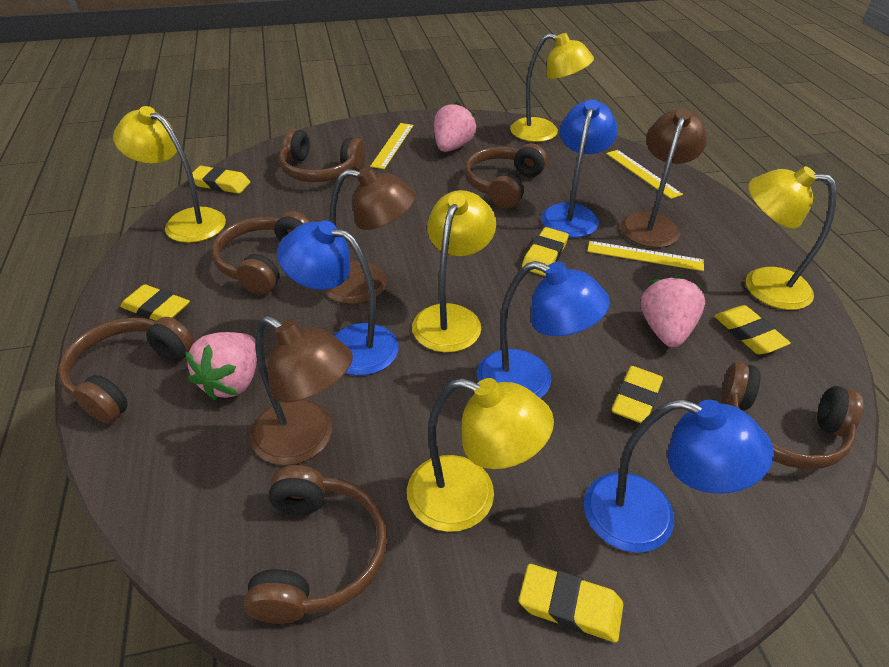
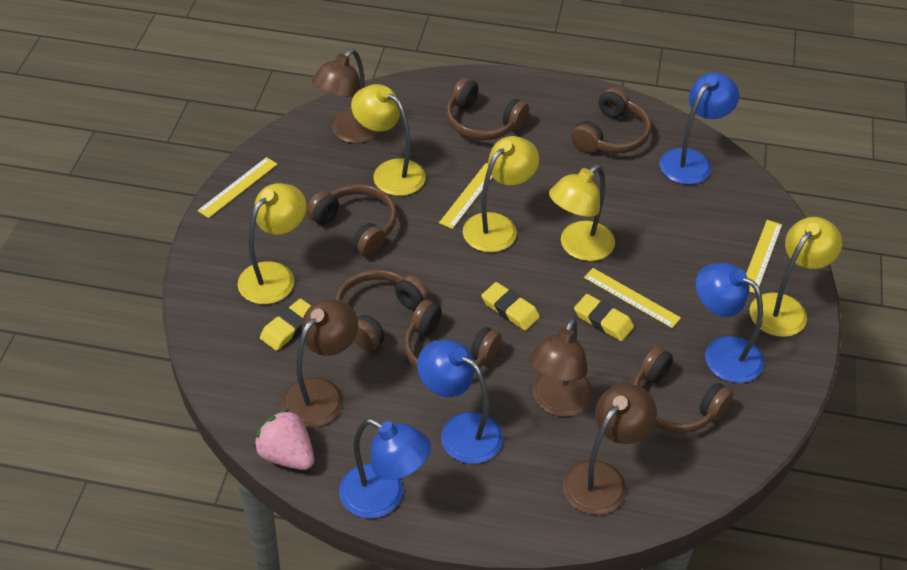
brown lamp: [250,316,353,465] [323,166,416,304] [621,108,707,248] = 3 -> [282,299,358,427] [312,49,381,143] [529,318,593,417] [563,384,657,515] = 4
pink strawberry: [185,332,257,401] [434,102,476,152] [641,275,705,347] = 3 -> [254,409,314,470] = 1
yellow eraser: [120,284,190,321] [192,166,250,194] [519,564,624,643] [522,227,569,276] [611,366,663,423] [714,305,791,354] = 6 -> [260,299,311,351] [481,282,540,331] [574,294,634,341] = 3
yellow ruler: [370,123,413,169] [587,241,704,271] [606,150,683,199] = 3 -> [197,157,278,218] [439,163,493,229] [584,268,681,328] [746,220,782,293] = 4

